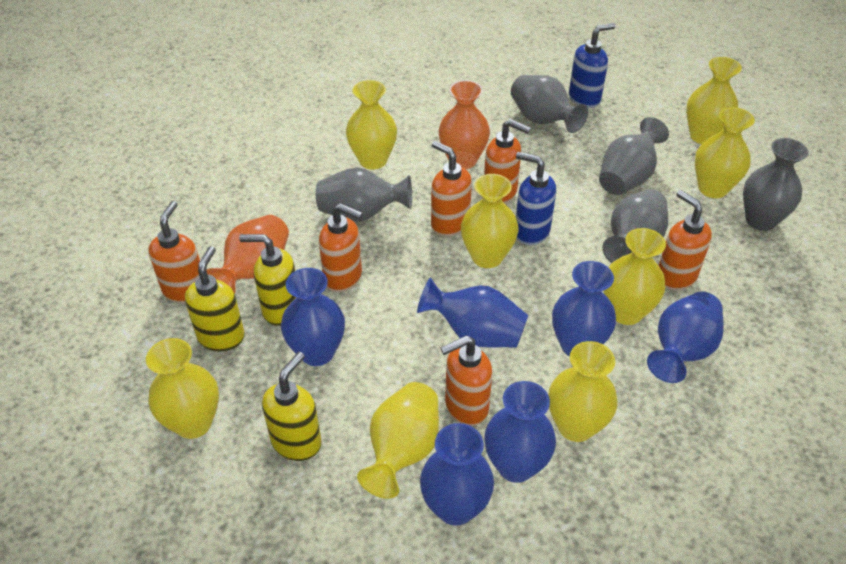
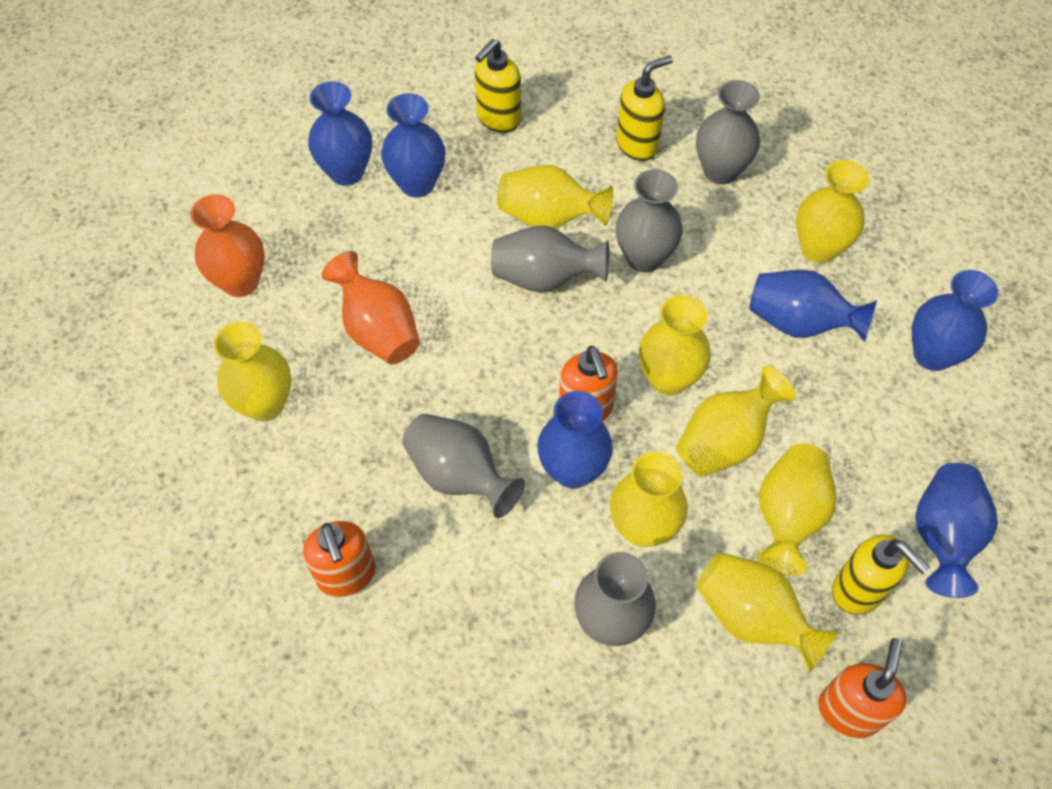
blue soap dispenser: [516,152,556,245] [569,23,615,108] = 2 -> none = 0
orange soap dispenser: [149,201,200,304] [319,204,363,292] [431,141,472,237] [440,336,492,426] [484,119,531,204] [659,190,712,290] = 6 -> [303,521,376,597] [559,346,618,422] [818,638,907,738] = 3

